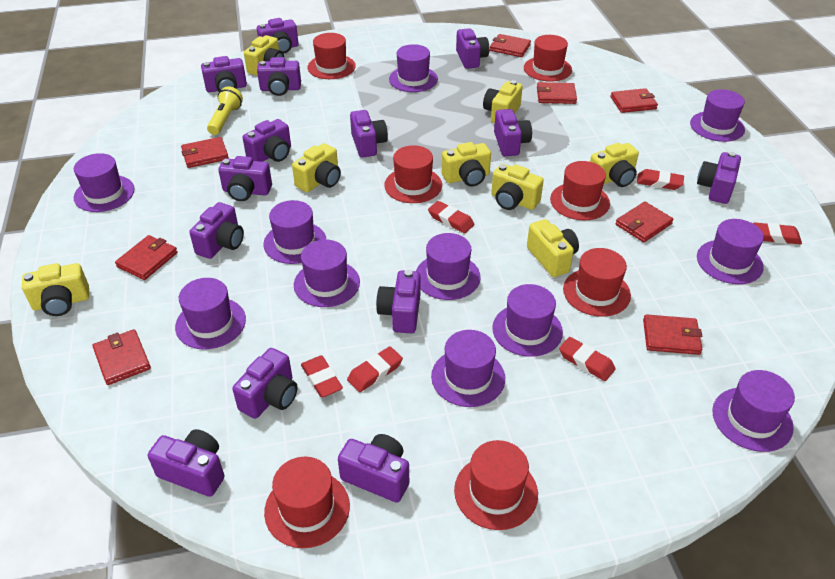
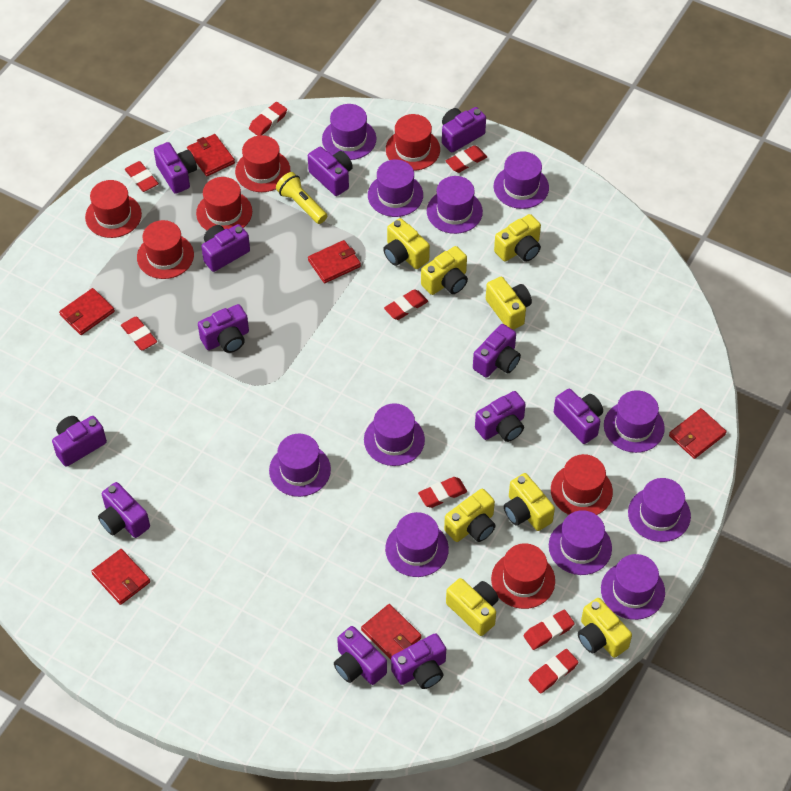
purple camera: [148,429,224,497] [189,202,244,259] [201,56,247,92] [218,156,272,201] [232,348,298,419] [243,119,291,162] [257,18,299,54] [257,57,301,96] [338,434,409,503] [350,110,388,158] [376,270,421,333] [456,28,489,69] [494,109,532,156] [697,152,741,204] = 14 -> [52,416,107,467] [98,482,150,538] [154,142,197,194] [198,304,249,353] [201,224,250,272] [308,147,353,196] [334,626,387,685] [391,633,446,689] [442,107,486,152] [473,324,521,377] [475,391,526,442] [554,389,603,444] = 12
red eraser: [301,355,343,398] [347,346,403,392] [428,201,474,234] [559,337,616,381] [637,169,684,190] [753,222,802,244] = 6 -> [121,317,157,350] [125,161,159,192] [249,102,287,136] [384,289,428,320] [418,477,467,508] [446,145,487,173] [523,610,575,650] [529,649,578,694] = 8
red wallet: [92,329,151,385] [115,235,178,280] [181,137,229,168] [490,34,531,57] [537,82,577,104] [611,88,658,113] [615,201,673,242] [643,314,702,355] = 8 -> [59,288,115,335] [91,549,150,605] [187,134,235,176] [308,240,361,283] [361,604,422,660] [669,408,727,459] = 6

